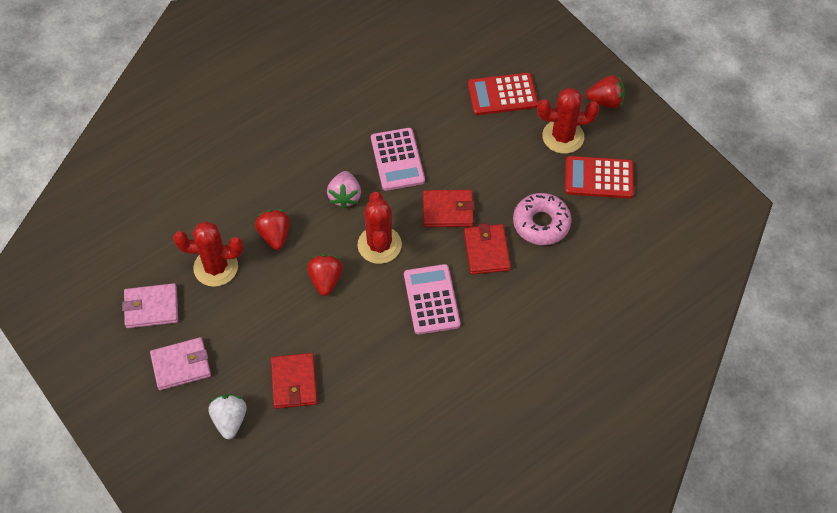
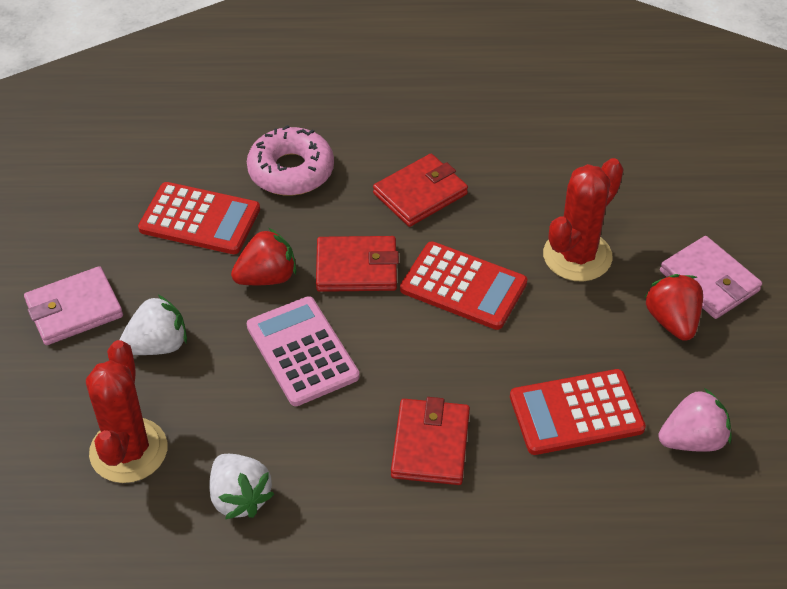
pink calculator: [371,128,425,191] [404,264,460,335] = 2 -> [247,296,360,406] = 1
red cactus: [173,221,243,287] [358,192,402,264] [537,88,599,154] = 3 -> [86,340,167,483] [543,158,624,282] = 2
red calculator: [468,73,538,115] [565,156,634,198] = 2 -> [138,182,260,254] [400,241,527,330] [510,369,646,455] = 3
red strawberry: [255,210,290,250] [307,254,343,296] [586,75,625,108] = 3 -> [231,228,296,285] [644,274,703,341] = 2
white strawberry: [208,394,247,439] = 1 -> [119,295,187,355] [209,454,274,519] = 2

